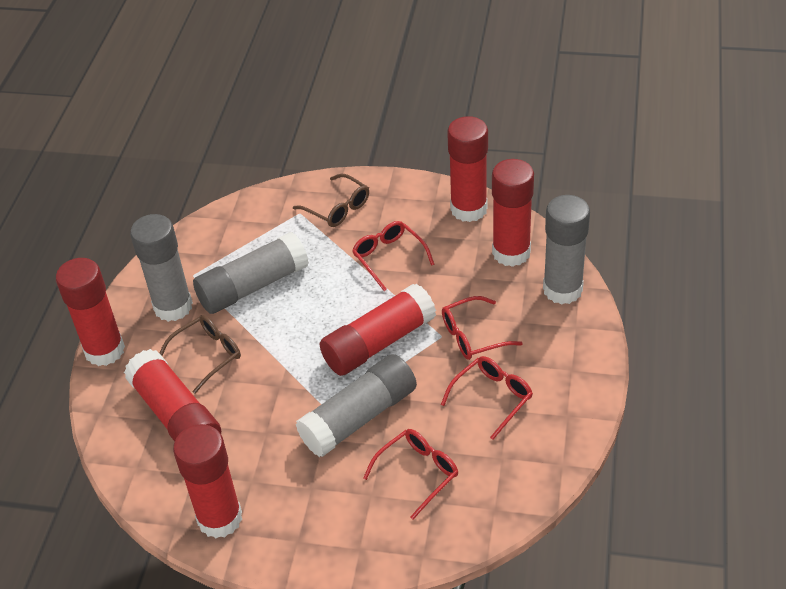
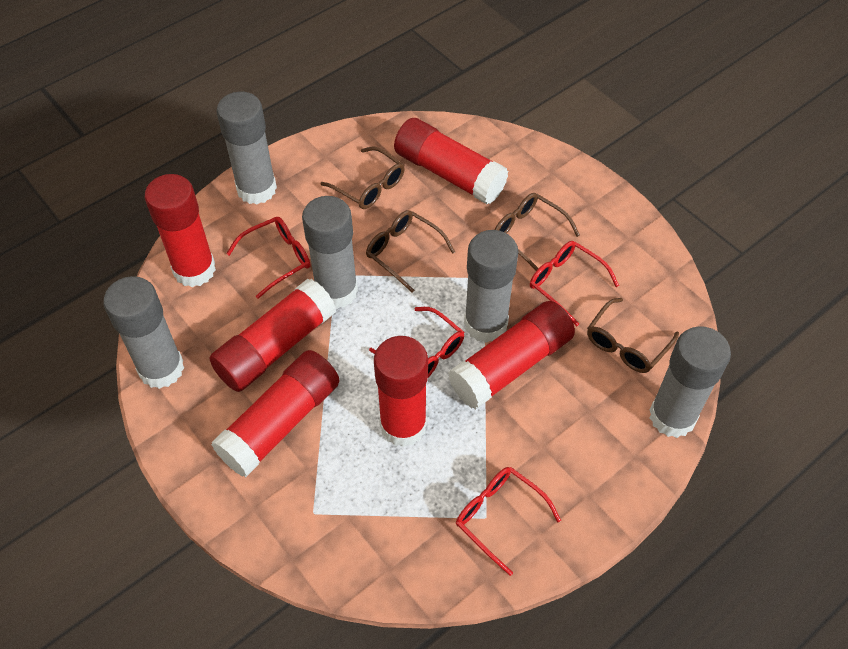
brown glasses: [159,315,241,394] [293,174,369,227] = 2 -> [320,146,405,209] [366,210,455,293] [495,193,580,271] [587,298,679,373] = 4
grey glue stick: [130,214,193,322] [193,232,309,314] [296,354,417,457] [543,195,590,304] = 4 -> [104,276,184,389] [216,92,277,204] [302,196,358,309] [464,230,519,343] [650,326,731,438] = 5

